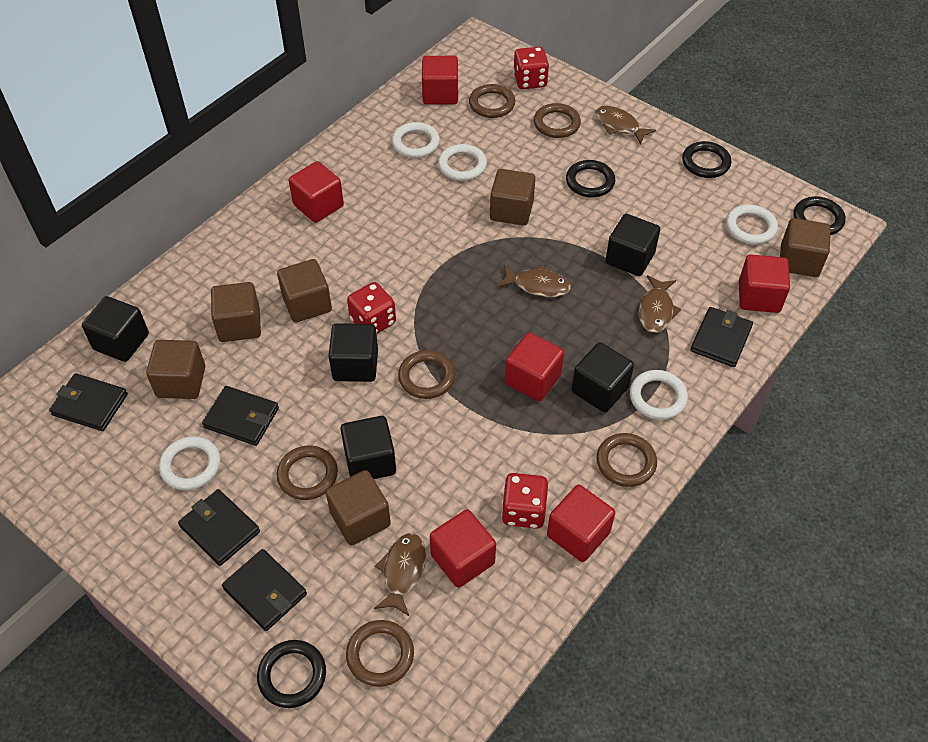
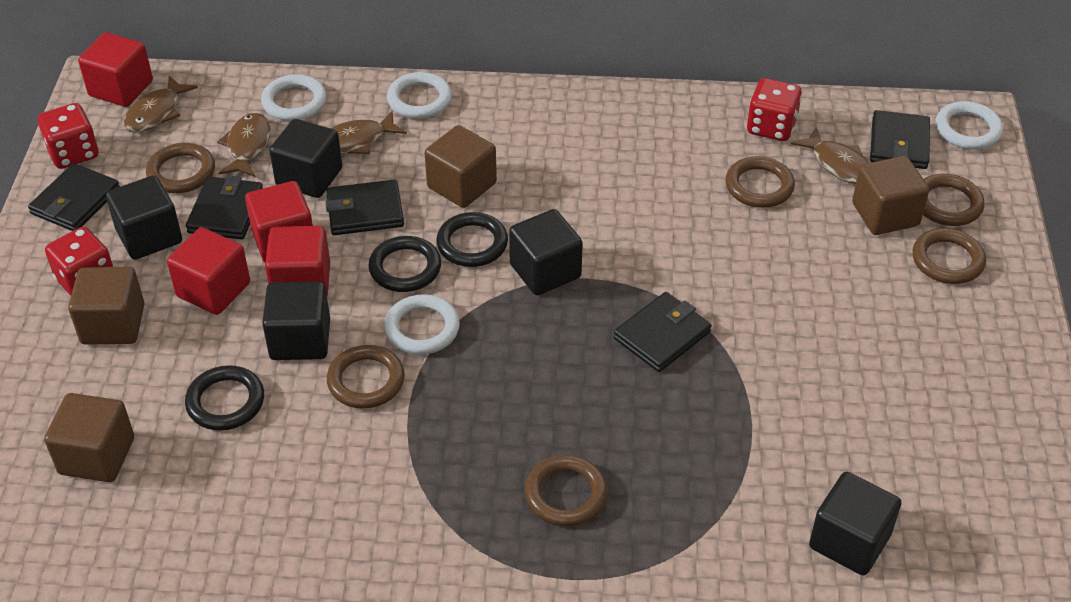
black ring: [257,640,326,708] [566,160,615,198] [682,141,731,178] [794,197,846,235] = 4 -> [185,365,264,431] [368,236,441,292] [436,212,508,267] = 3
brown cube: [146,340,205,399] [211,282,261,342] [277,259,332,323] [326,470,391,546] [490,169,535,226] [780,218,831,277] = 6 -> [44,393,134,482] [68,267,145,345] [425,125,497,208] [852,156,929,235] = 4
red cube: [289,161,344,223] [422,56,458,105] [430,509,496,588] [505,332,564,401] [547,485,615,562] [739,255,790,313] = 6 -> [78,32,153,107] [167,227,250,315] [245,181,313,262] [265,226,330,296] = 4
white ring: [159,436,220,490] [392,122,440,158] [438,144,487,181] [630,370,688,420] [726,204,778,245] = 5 -> [261,74,327,121] [384,294,460,355] [387,72,452,119] [936,101,1003,150] = 4

